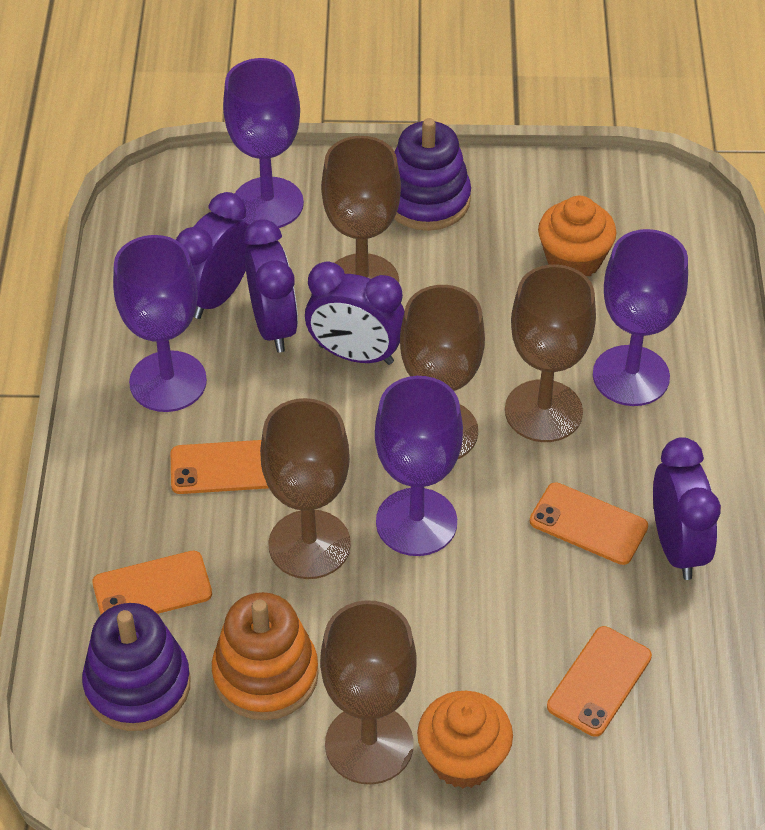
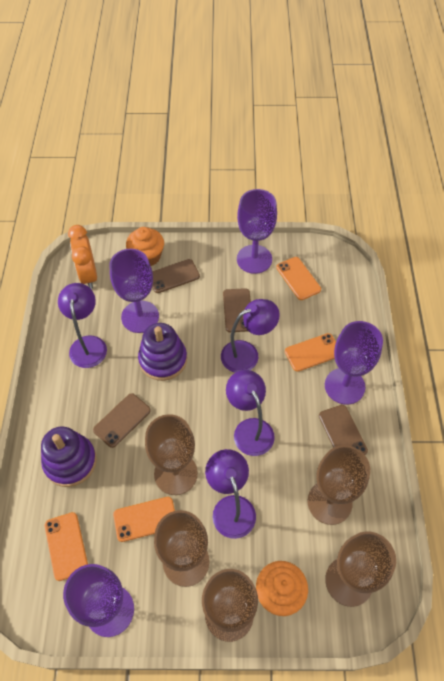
brown phone: none = 0 -> [93,393,151,448] [152,259,200,293] [223,288,251,332] [319,405,368,455] = 4
orange clock: none = 0 -> [68,225,97,289] = 1
orange stacking toy: [212,592,319,720] = 1 -> none = 0
purple clock: [176,192,250,319] [244,219,298,352] [305,262,405,365] [653,437,721,580] = 4 -> none = 0
purple lamp: none = 0 -> [58,283,107,368] [205,449,256,539] [221,299,280,373] [226,370,275,456] = 4

